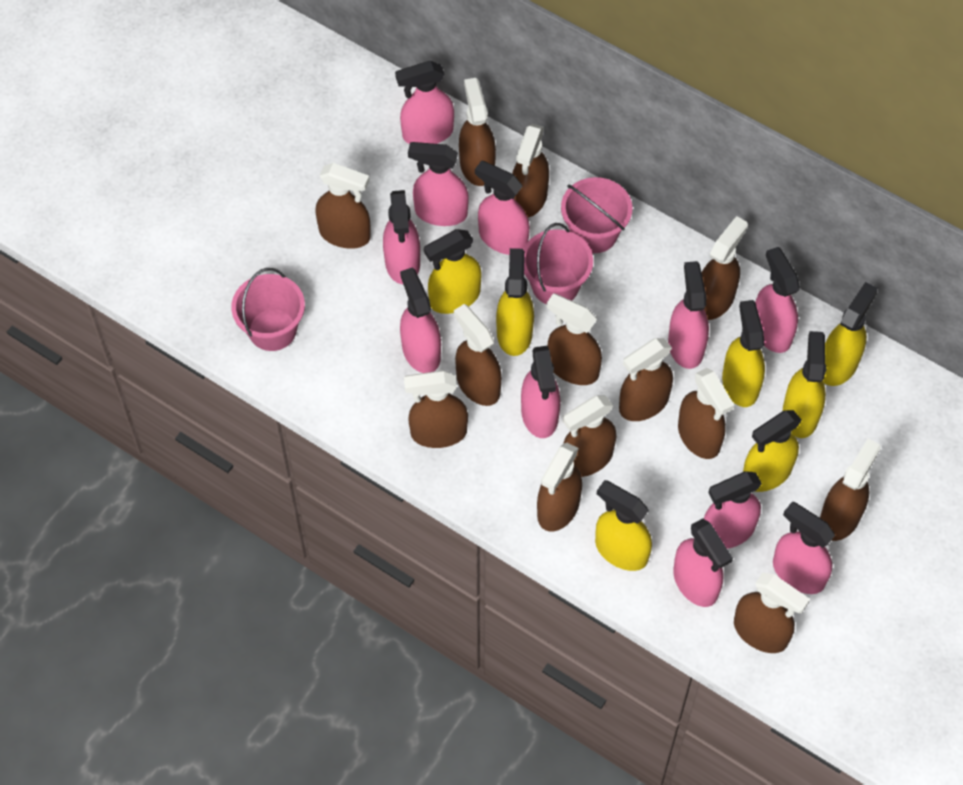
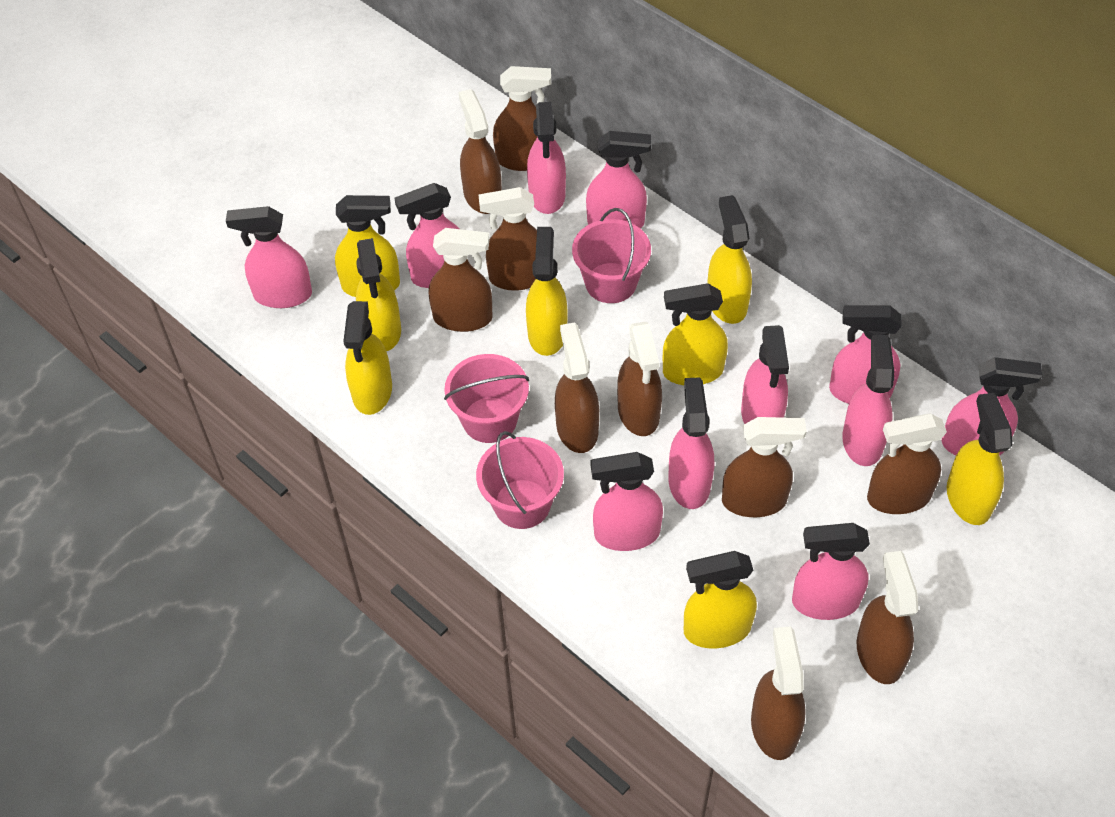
brown spray bottle: [315,163,371,249] [404,370,468,448] [454,304,502,406] [459,78,496,186] [512,124,549,218] [537,443,582,531] [546,294,602,385] [563,396,617,477] [619,338,673,421] [678,368,734,459] [701,216,748,320] [734,573,810,653] [820,438,881,541] = 13 -> [429,228,493,332] [459,89,502,214] [479,187,537,291] [493,66,551,171] [555,323,599,453] [617,322,662,436] [722,417,807,517] [751,627,806,760] [857,551,918,684] [867,413,947,514] = 10
yellow spray bottle: [424,229,481,314] [496,248,534,356] [595,480,652,571] [722,300,765,407] [743,410,802,492] [783,331,827,438] [823,282,877,386] = 7 -> [335,195,400,297] [343,301,392,415] [356,238,401,351] [526,227,568,356] [663,284,728,385] [684,551,757,649] [707,195,752,324] [947,393,1012,525] = 8

